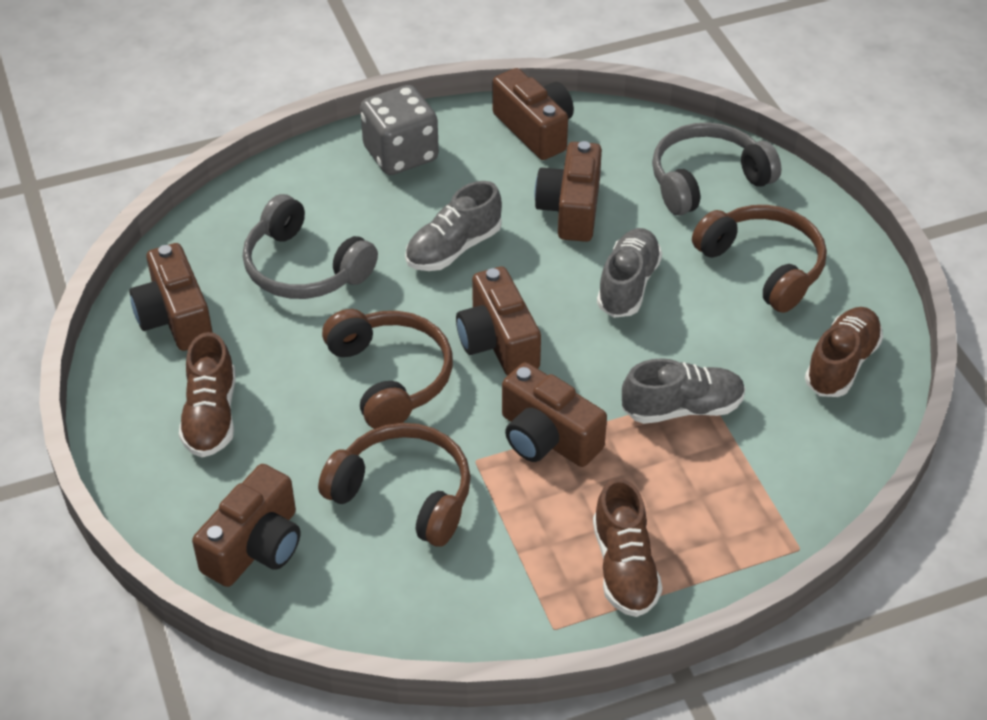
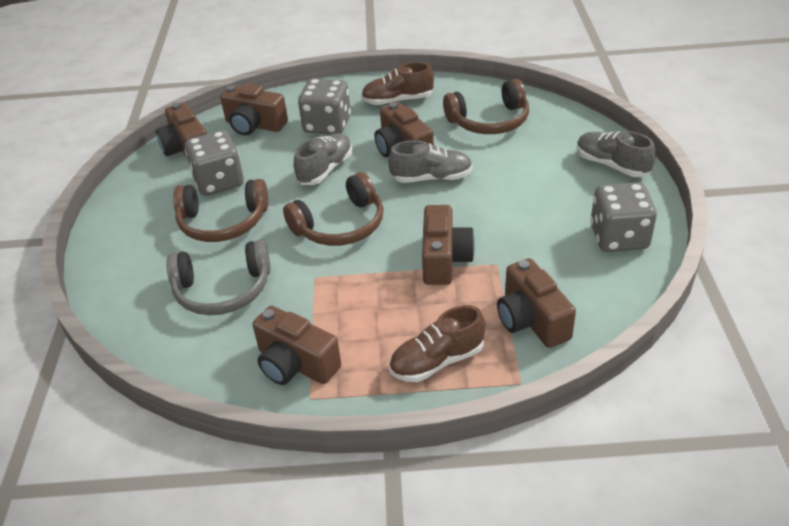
brown shoe: [179,332,235,457] [593,478,662,617] [805,307,883,397] = 3 -> [361,62,434,105] [389,305,485,382] = 2
grey dice: [360,85,439,175] = 1 -> [185,130,244,196] [298,78,351,135] [590,182,657,252] = 3
grey headphones: [243,194,378,299] [652,122,781,216] = 2 -> [166,240,271,315] = 1

